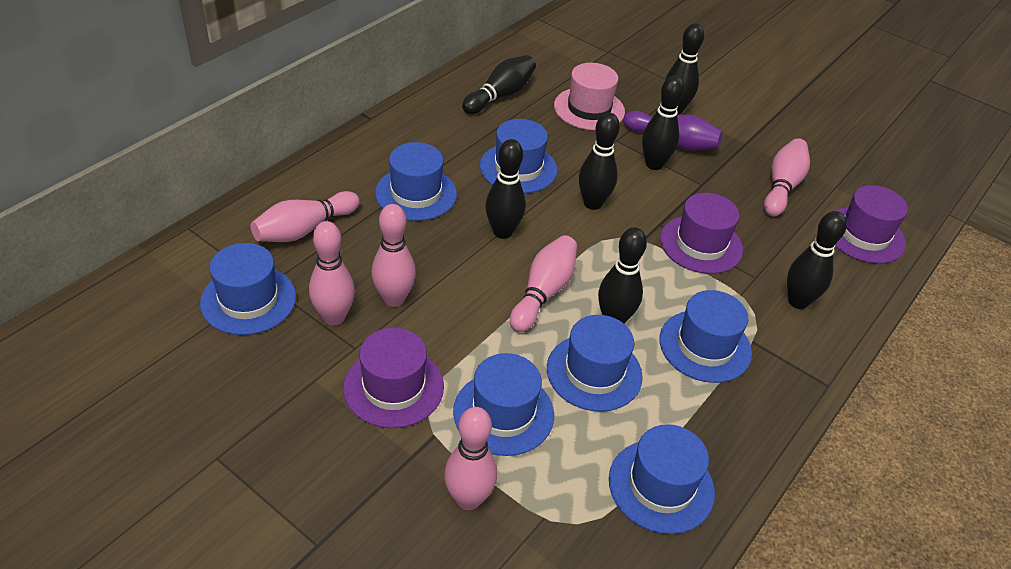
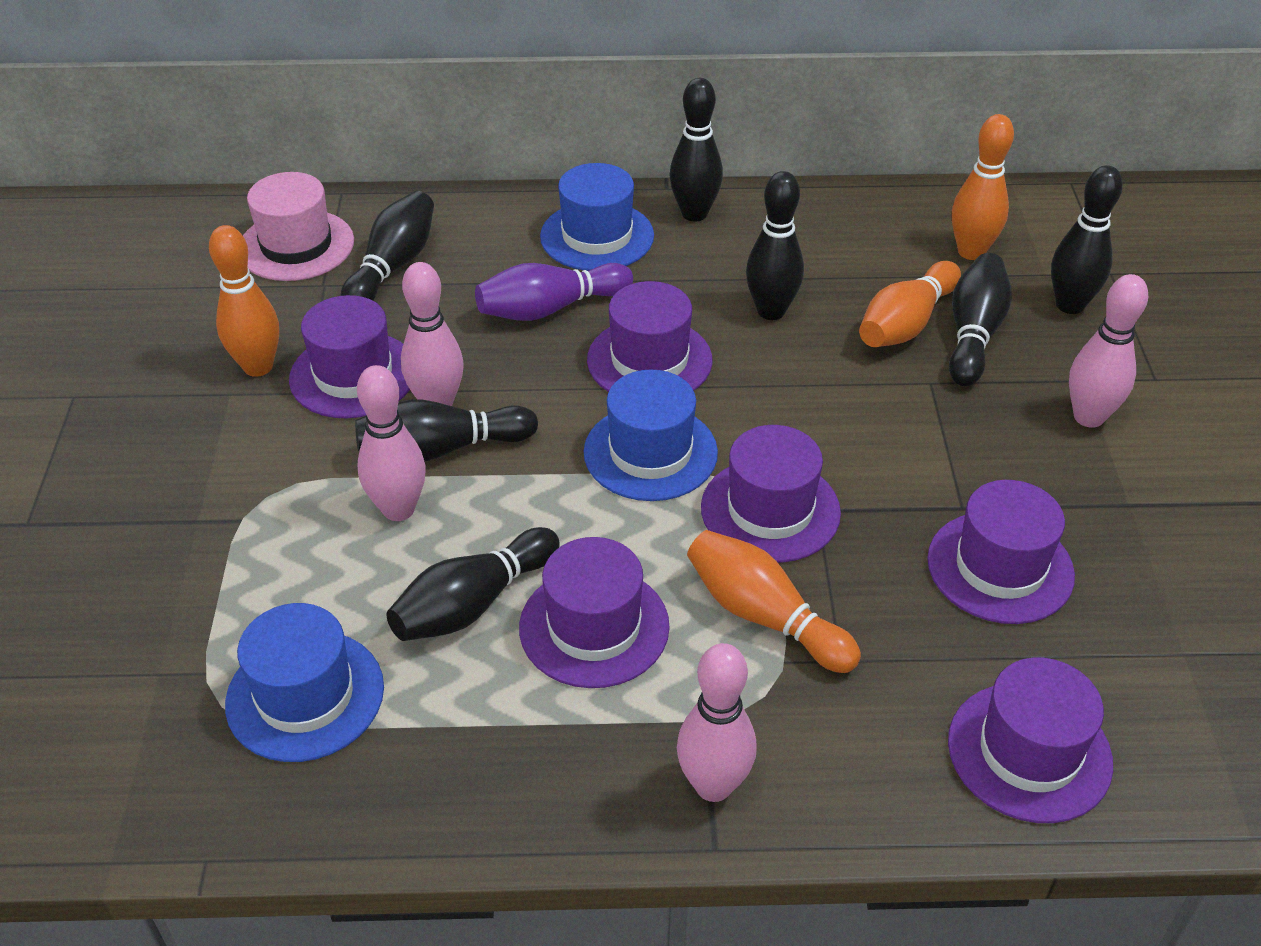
blue hat: [200,243,296,335] [375,142,457,221] [453,353,554,456] [480,119,557,193] [547,315,643,412] [609,424,715,534] [659,290,752,383] = 7 -> [225,603,384,762] [540,163,654,271] [584,370,718,501] = 3
orange bowling pin: none = 0 -> [209,225,279,377] [687,530,861,673] [859,261,961,347] [952,114,1014,260] = 4
pink bowling pin: [251,191,360,242] [309,221,355,325] [371,204,416,307] [444,407,497,510] [510,235,577,332] [764,138,810,216] = 6 -> [357,365,426,521] [401,262,464,406] [677,643,757,802] [1069,274,1148,428] = 4
purple hat: [343,327,444,428] [660,193,743,274] [835,185,908,264] = 3 -> [289,295,410,418] [519,537,670,688] [587,281,713,392] [701,425,841,563] [927,480,1075,624] [948,658,1113,823] = 6

